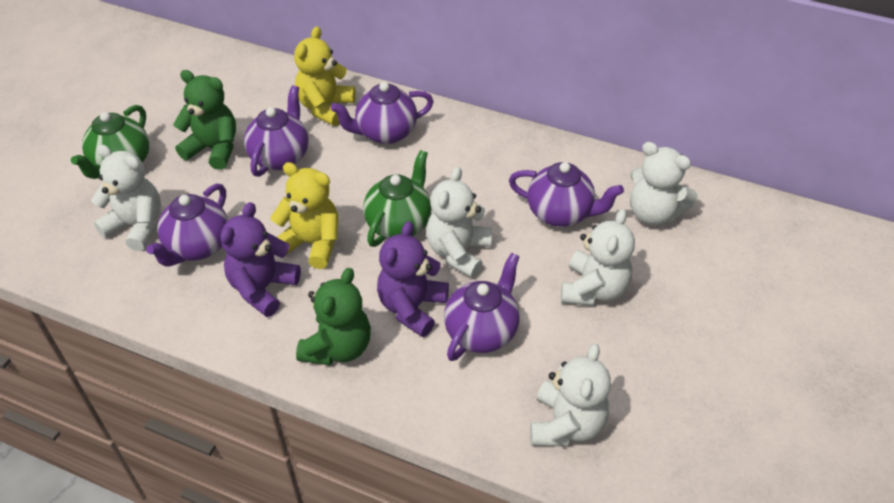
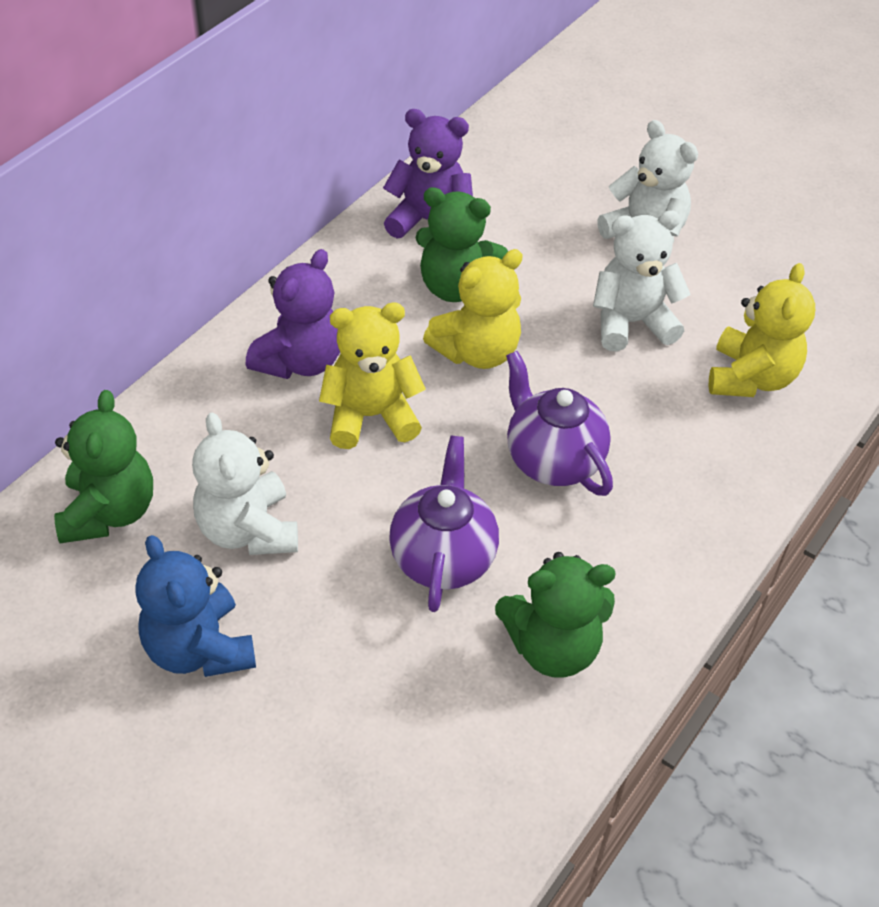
blue teddy bear: none = 0 -> [135,535,256,677] = 1
green teapot: [71,105,149,179] [363,150,431,247] = 2 -> none = 0
green teddy bear: [173,70,236,170] [296,268,371,365] = 2 -> [54,390,153,543] [416,187,508,302] [495,552,616,678] = 3
purple teapot: [146,183,228,266] [244,85,309,177] [331,82,434,144] [444,253,520,361] [509,162,624,227] = 5 -> [389,436,499,612] [506,351,613,496] = 2
white teddy bear: [91,145,161,251] [426,167,492,278] [530,343,611,446] [561,209,635,306] [630,142,698,225] = 5 -> [192,412,298,555] [593,210,691,352] [597,120,698,242] = 3
yellow teddy bear: [271,162,338,269] [294,27,356,126] = 2 -> [319,303,426,449] [423,249,523,369] [709,263,815,397] = 3

